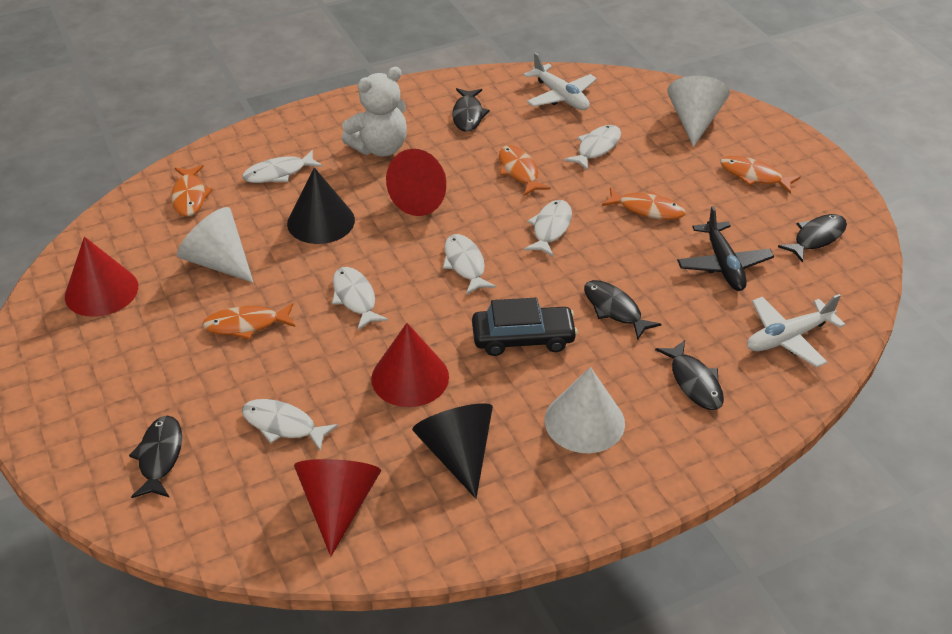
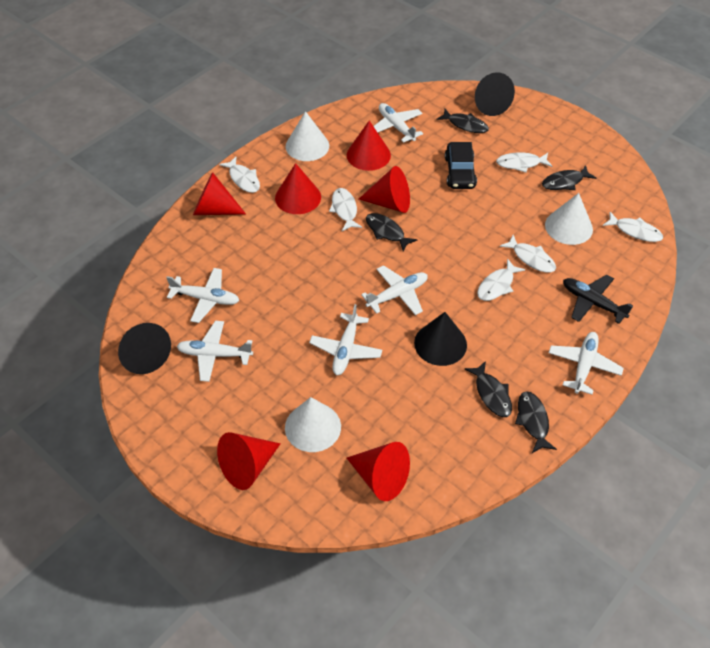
black cone: [287,168,355,244] [412,403,493,499] = 2 -> [118,323,171,374] [414,312,467,366] [475,72,515,116] = 3
orange fish: [171,165,213,216] [202,303,295,340] [499,145,551,196] [602,187,686,220] [720,156,801,194] = 5 -> none = 0
red cone: [65,237,138,317] [294,459,381,556] [371,323,449,407] [386,149,446,216] = 4 -> [193,172,246,215] [217,432,281,490] [275,163,321,214] [347,120,391,171] [347,442,410,501] [359,166,410,213] = 6
white plane: [523,52,597,110] [747,294,845,367] = 2 -> [166,268,239,323] [176,321,253,382] [309,304,382,375] [361,265,428,315] [374,103,423,143] [549,332,624,395] = 6
white teddy bear: [342,67,407,156] = 1 -> none = 0

